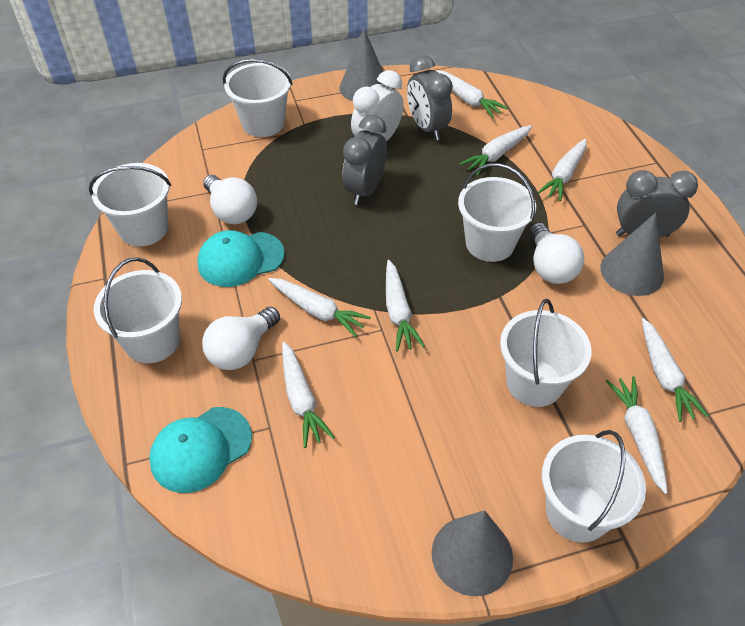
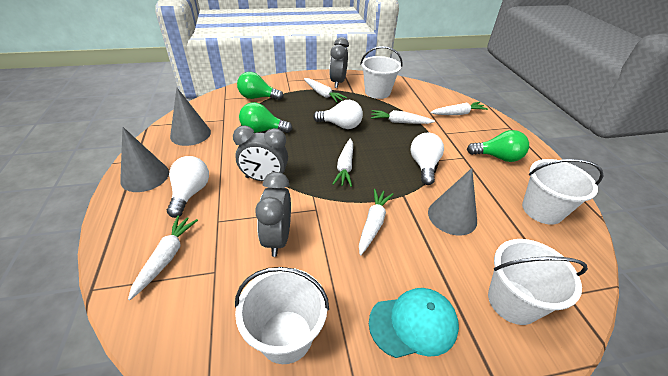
green light bulb: none = 0 -> [237,72,284,100] [239,102,292,133] [467,130,529,162] = 3
turquoise cap: [149,407,252,493] [197,230,285,287] = 2 -> [369,288,459,358] = 1
white bucket: [89,163,171,246] [94,257,182,363] [223,59,293,137] [458,163,536,262] [500,299,592,407] [542,430,646,543] = 6 -> [235,267,329,364] [360,46,403,99] [488,239,588,325] [522,159,604,225] = 4
white carrot: [268,278,371,337] [282,342,335,448] [386,260,425,352] [436,70,508,118] [460,125,532,176] [538,139,587,202] [606,376,668,494] [642,318,708,422] = 8 -> [128,215,198,300] [304,78,347,103] [332,138,353,187] [359,189,393,255] [371,110,435,124] [430,102,488,115] = 6
white clock: [351,70,404,141] = 1 -> none = 0

